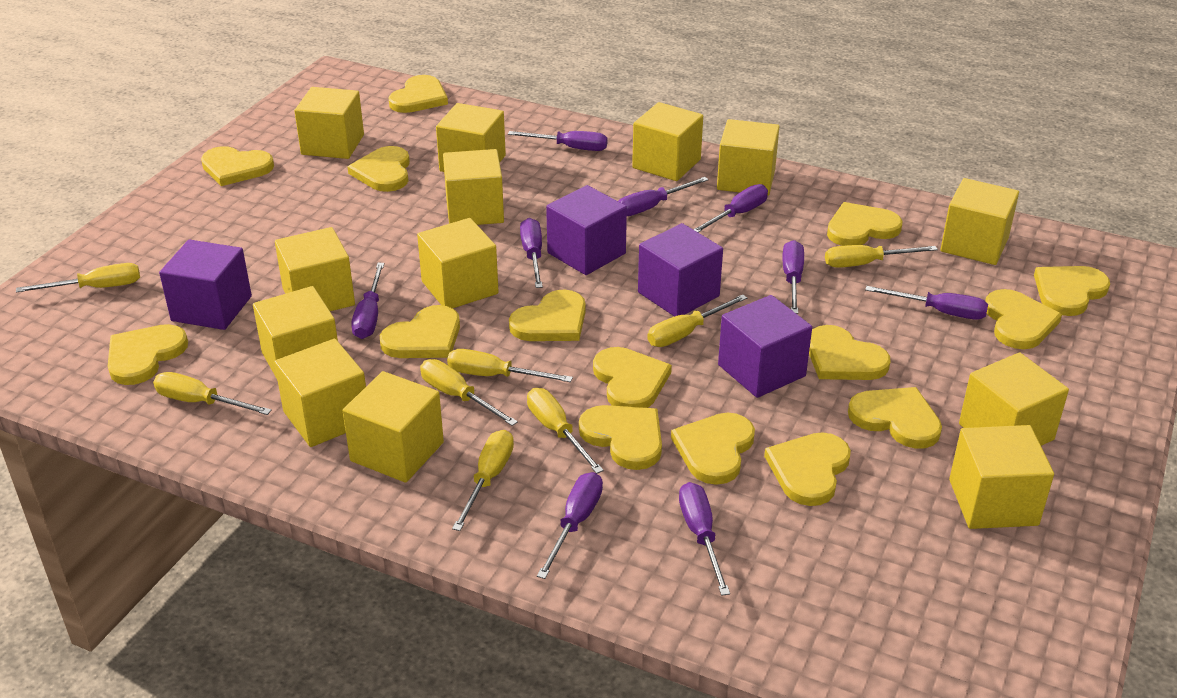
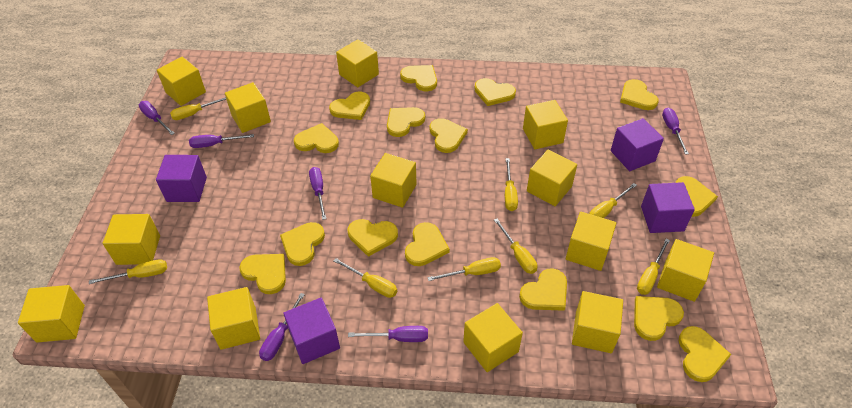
purple screwdriver: [351,263,384,339] [508,131,607,151] [520,218,543,288] [537,472,603,579] [618,177,709,216] [679,482,730,596] [693,184,768,233] [782,240,804,314] [865,286,988,320] = 9 -> [139,101,175,135] [189,134,254,148] [259,293,305,361] [309,167,326,220] [348,326,428,342] [662,108,689,154] = 6

